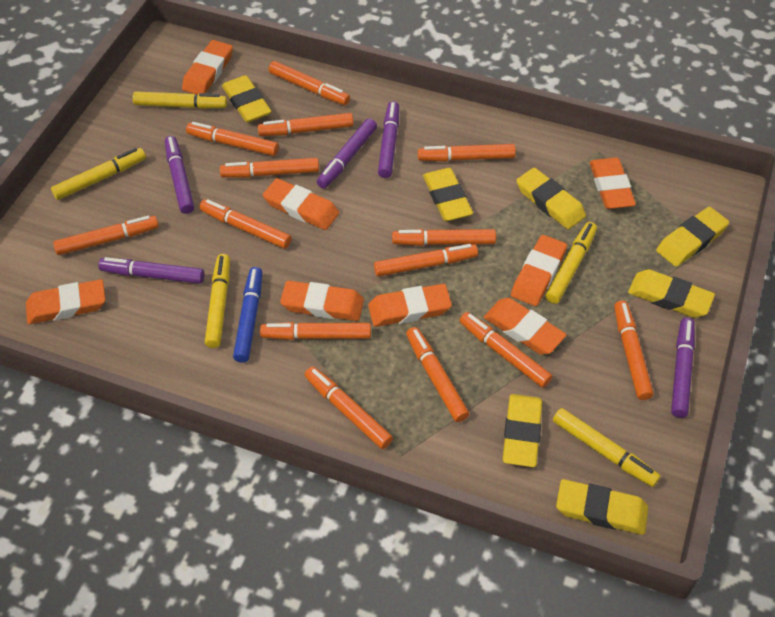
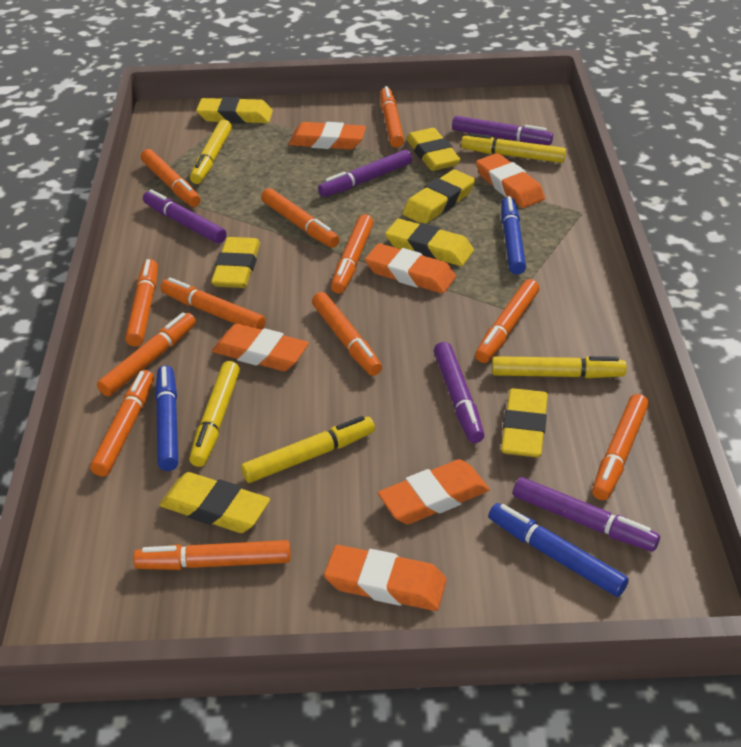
blue marker: [233,267,262,363] = 1 -> [155,365,178,471] [488,503,629,597] [501,196,526,275] = 3
orange eraser: [26,279,106,324] [182,40,233,95] [263,178,339,230] [280,281,364,321] [368,284,452,327] [484,298,566,355] [511,235,567,306] [590,157,636,209] = 8 -> [212,324,309,371] [289,122,366,150] [324,545,447,611] [365,243,456,294] [378,459,490,524] [476,153,545,208] = 6
orange marker: [53,216,159,255] [186,122,279,156] [200,199,292,249] [220,158,319,178] [258,113,354,136] [260,322,371,340] [269,61,350,105] [305,366,393,449] [374,244,478,277] [392,229,496,246] [406,327,469,422] [418,144,516,162] [459,312,552,388] [614,301,654,400] = 14 -> [90,370,154,477] [97,313,196,397] [125,259,158,347] [133,540,291,570] [141,149,201,207] [161,278,266,330] [261,188,340,248] [312,292,382,376] [331,214,374,293] [380,86,404,148] [475,279,539,363] [592,394,649,500] = 12

